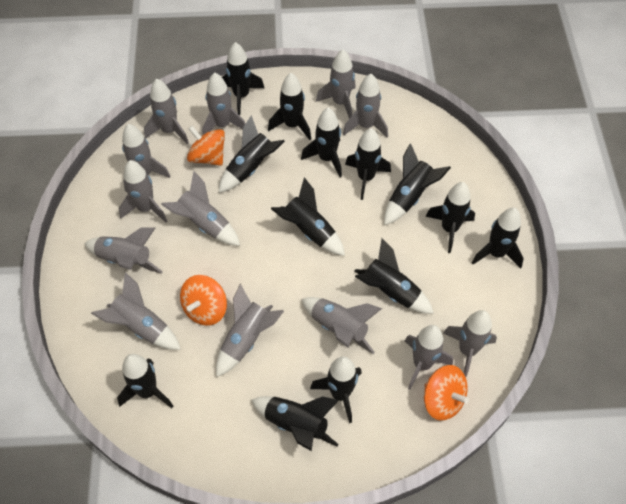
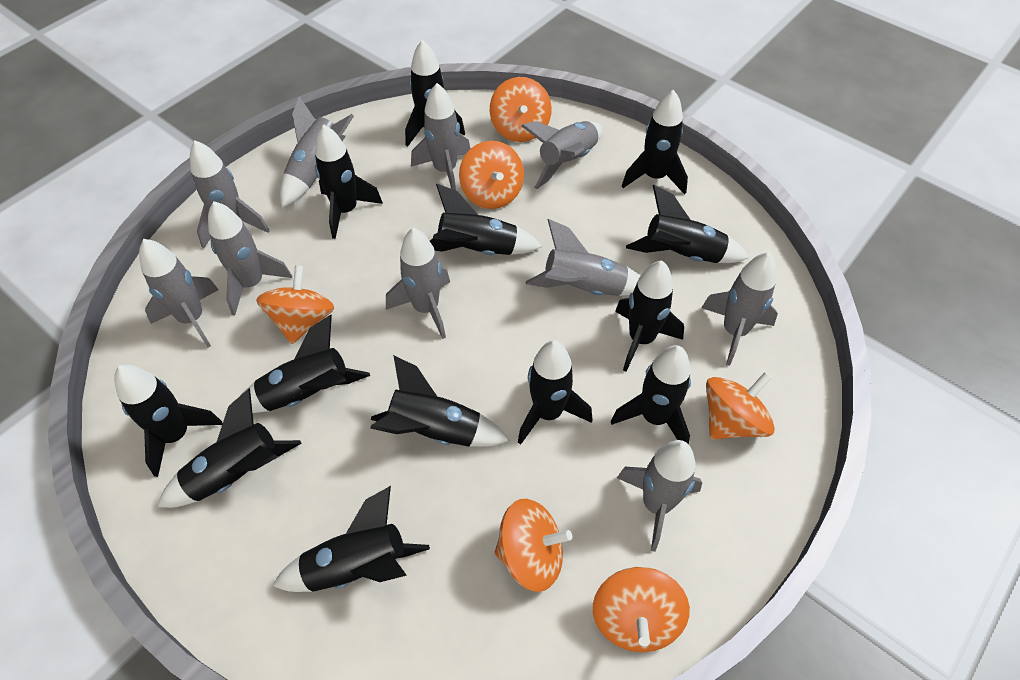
grey rocket: [84,227,163,274] [91,272,181,350] [119,160,167,223] [122,124,170,192] [144,79,189,144] [161,171,240,246] [202,72,245,135] [216,284,284,377] [301,297,382,354] [316,50,356,119] [343,74,388,138] [405,325,453,390] [443,310,497,377] = 13 -> [139,239,219,348] [190,140,270,249] [208,201,292,315] [280,97,354,208] [386,228,450,339] [411,83,470,190] [522,121,603,189] [526,219,641,296] [617,440,702,552] [701,252,778,366] = 10
orange spinning top: [180,275,227,326] [187,126,225,166] [424,365,469,421] = 3 -> [256,265,334,344] [459,141,524,209] [490,77,552,142] [495,499,572,592] [593,567,690,652] [706,372,775,440] = 6

